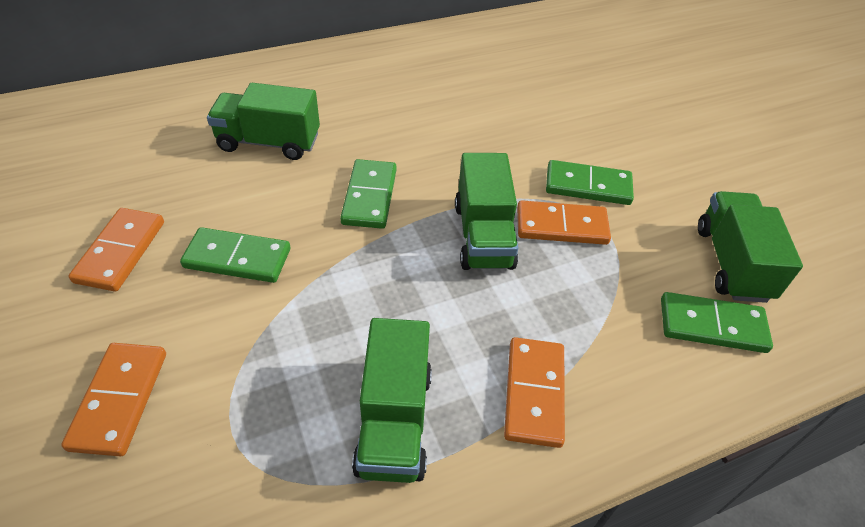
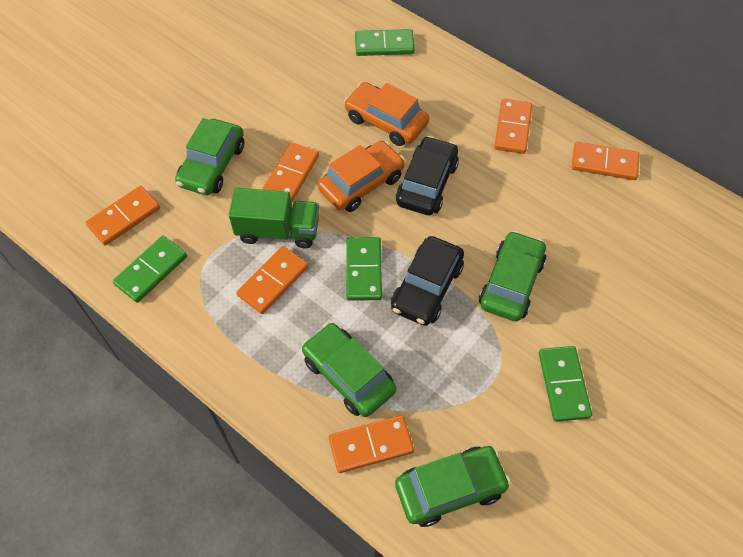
black car: none = 0 -> [391,236,464,326] [396,136,459,215] = 2
green car: none = 0 -> [175,118,244,195] [302,323,396,417] [395,446,511,527] [479,231,546,321] = 4
green truck: [207,83,320,160] [352,318,432,483] [455,153,518,270] [698,191,803,303] = 4 -> [229,188,319,248] = 1
orange car: none = 0 -> [318,141,405,212] [344,82,429,146] = 2
orange domino: [61,343,166,457] [69,208,164,291] [504,337,565,448] [517,200,611,245] = 4 -> [85,186,160,246] [236,246,308,314] [263,142,319,203] [329,415,414,473] [494,99,532,154] [572,142,640,180] = 6

